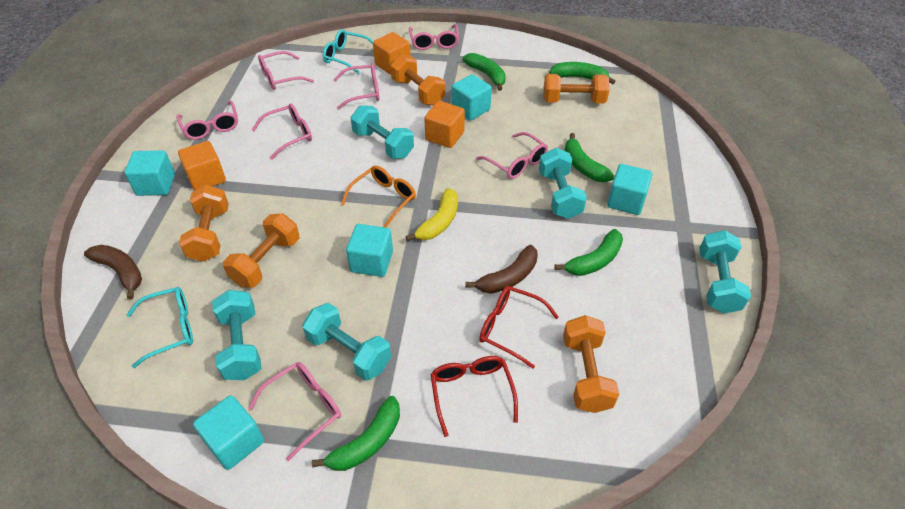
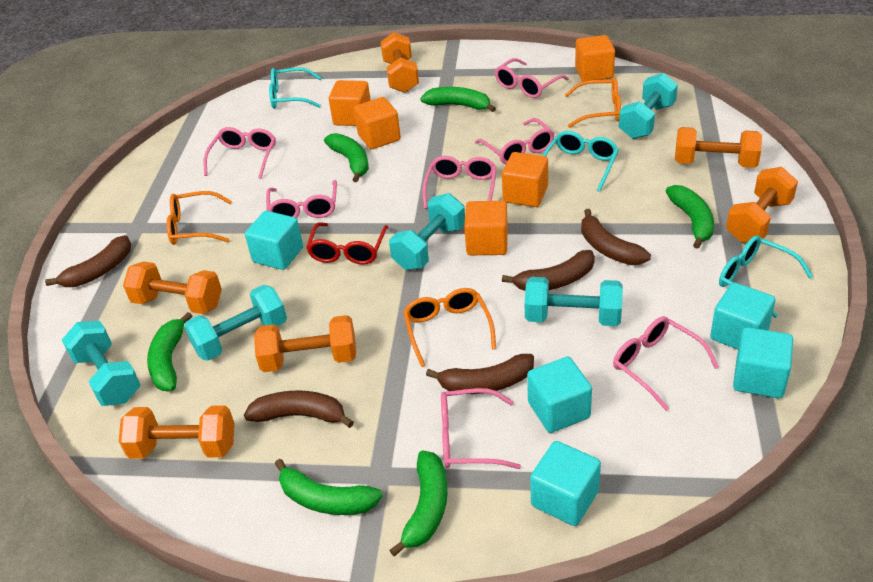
brown banana: [84,245,142,300] [465,245,538,294] = 2 -> [45,235,131,287] [244,390,354,428] [426,354,534,394] [502,250,595,291] [581,209,651,265] = 5
green banana: [312,396,400,471] [462,53,506,91] [549,62,615,84] [554,229,623,276] [564,133,614,182] = 5 -> [147,312,192,391] [275,459,383,515] [324,133,369,182] [389,451,447,556] [420,87,496,112] [666,185,714,249] = 6
orange cube: [178,141,226,191] [373,32,411,75] [424,101,465,148] = 3 -> [329,80,371,126] [354,97,401,149] [464,201,508,255] [502,152,548,207] [575,35,615,81] = 5
orange dumbbell: [179,185,229,262] [223,213,300,288] [390,54,445,106] [544,74,609,103] [563,315,619,413] = 5 -> [119,405,234,459] [123,261,222,314] [254,315,356,372] [381,32,419,93] [675,127,762,168] [726,167,798,243] = 6
orange glasses: [341,165,416,228] = 1 -> [166,191,232,245] [403,288,496,367] [565,77,621,128] = 3
red glasses: [431,356,518,437] [479,286,559,369] = 2 -> [306,222,389,265] = 1
turquoise glasses: [127,287,193,368] [323,29,373,74] = 2 -> [269,68,322,109] [543,131,619,192] [719,235,813,318] = 3
yellow banana: [405,188,458,241] = 1 -> none = 0

